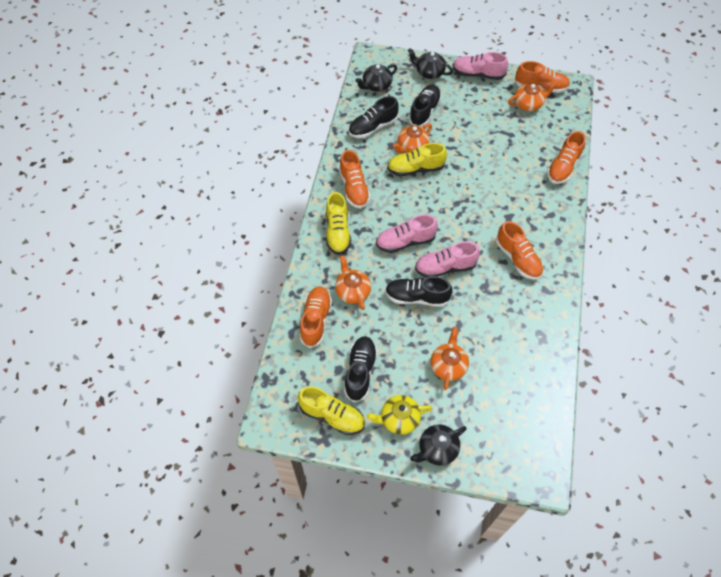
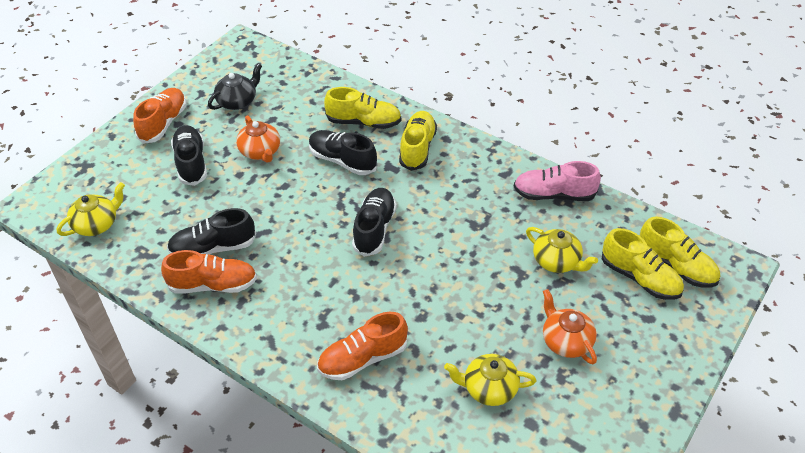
black teapot: [355,64,397,92] [408,48,453,79] [410,425,467,465] = 3 -> [208,63,262,110] = 1
orange shoe: [300,286,332,348] [339,150,371,209] [496,221,544,280] [514,61,570,93] [547,131,586,184] = 5 -> [133,88,186,144] [161,250,257,294] [317,312,408,380] = 3
orange teapot: [335,255,371,310] [393,124,432,153] [430,327,469,390] [508,82,557,111] = 4 -> [236,116,280,163] [543,289,597,364] = 2
pink shoe: [376,214,438,253] [415,241,480,277] [452,52,508,80] = 3 -> [514,161,601,201] = 1
yellow shoe: [297,386,365,435] [326,192,351,255] [387,143,447,176] = 3 -> [324,87,401,129] [399,111,437,171] [602,228,684,300] [640,216,720,288] = 4
yellow teapot: [367,395,432,435] = 1 -> [57,182,125,236] [444,354,536,406] [526,227,598,273] = 3

